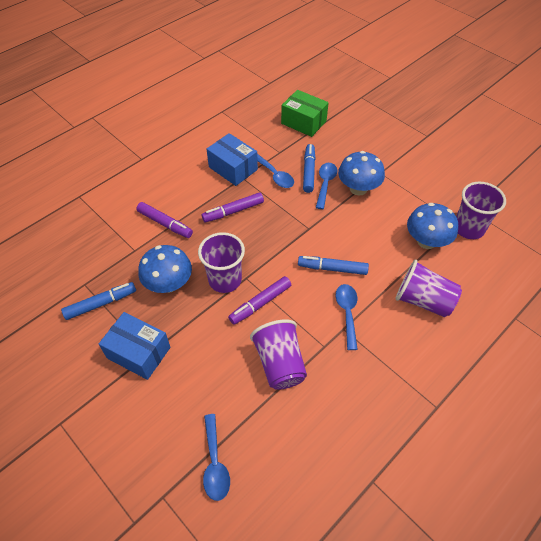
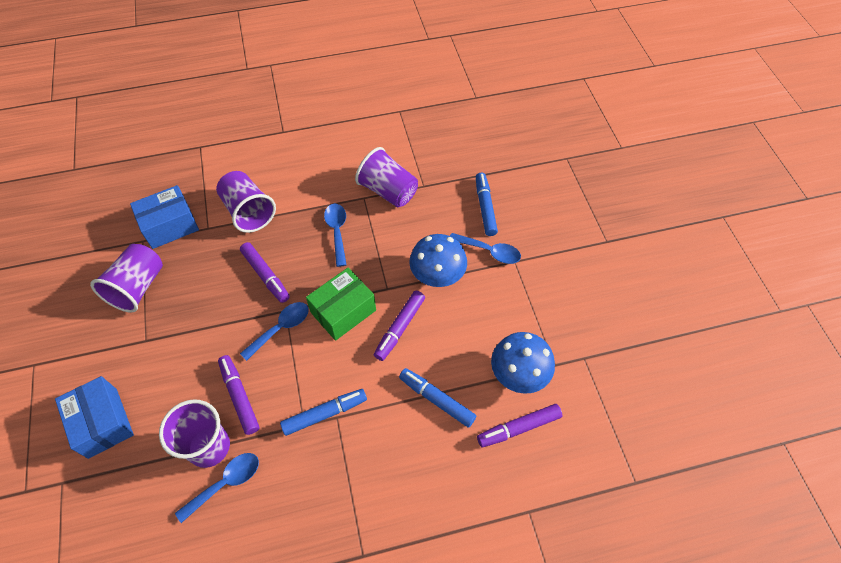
blue mushroom: [138,245,192,293] [338,151,385,195] [407,203,458,249] = 3 -> [409,234,467,287] [491,332,555,394] = 2
purple marker: [136,202,193,238] [202,192,264,223] [228,276,291,325] = 3 -> [218,355,259,435] [240,242,290,303] [374,291,425,361] [477,404,563,447] = 4

